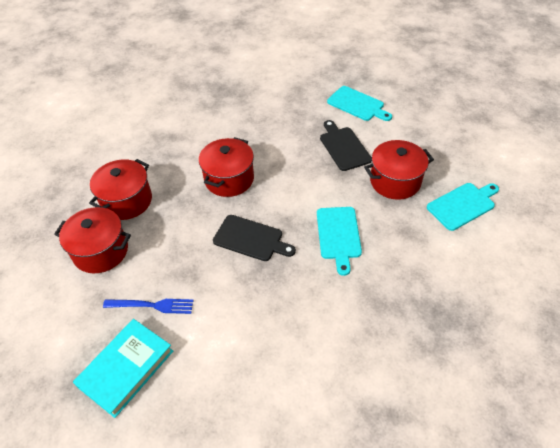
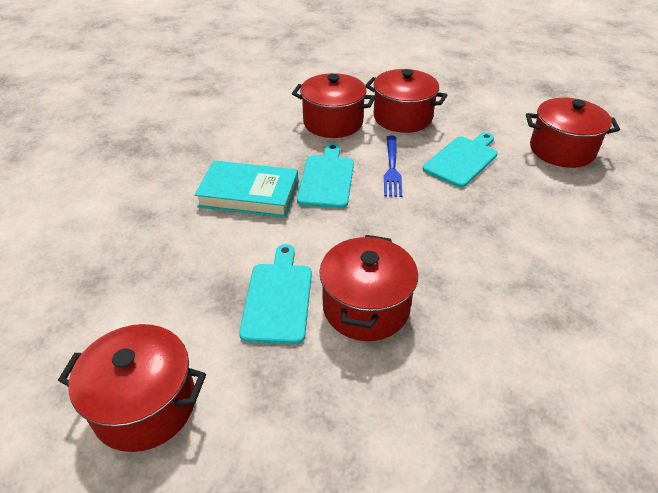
black cutting board: [213,215,296,261] [320,120,372,171] = 2 -> none = 0
red pot: [54,207,131,273] [89,159,152,220] [199,137,254,197] [364,140,434,200] = 4 -> [58,324,206,452] [292,73,375,138] [319,235,418,341] [365,69,448,133] [526,98,620,168] = 5

